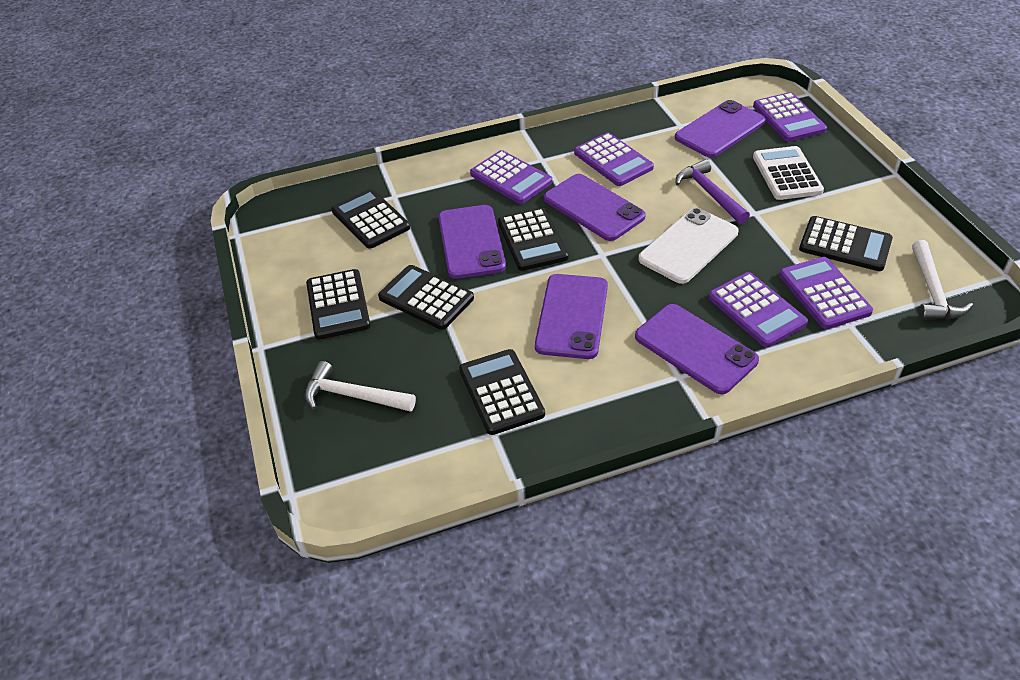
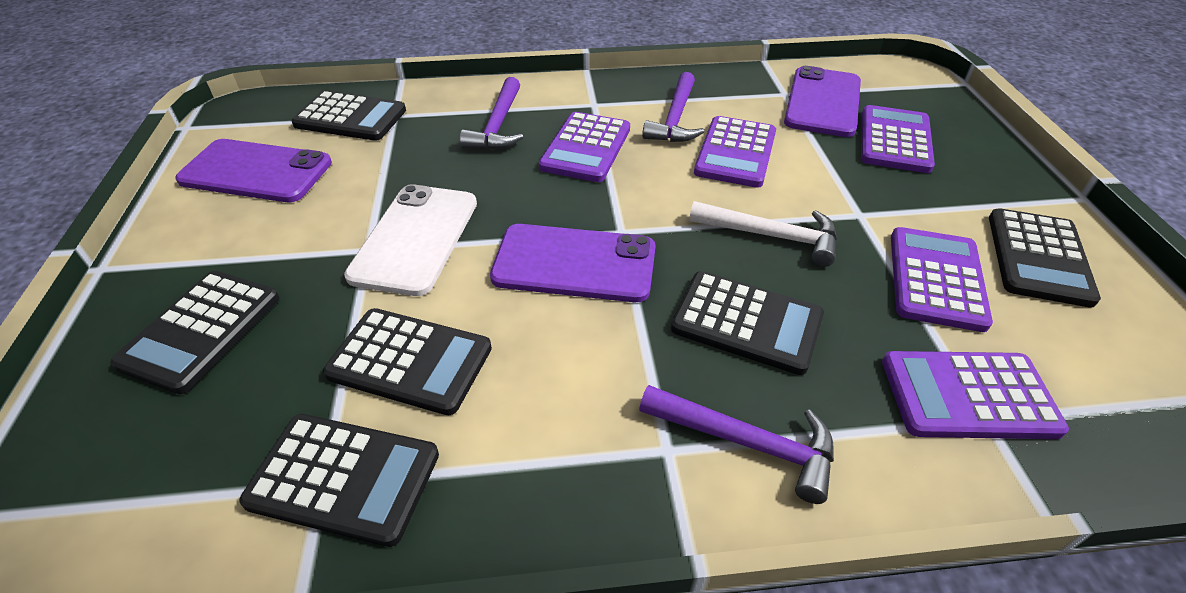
purple hammer: [676,159,750,224] = 1 -> [460,77,523,150] [639,385,834,504] [642,72,704,142] = 3
purple phone: [438,205,506,279] [535,274,608,359] [544,174,646,241] [635,304,759,394] [675,100,765,158] = 5 -> [175,139,332,202] [490,224,656,302] [784,66,861,137] = 3
white calculator: [753,146,824,200] = 1 -> none = 0
white hammer: [305,361,416,412] [912,240,973,320] = 2 -> [689,201,837,267] = 1

